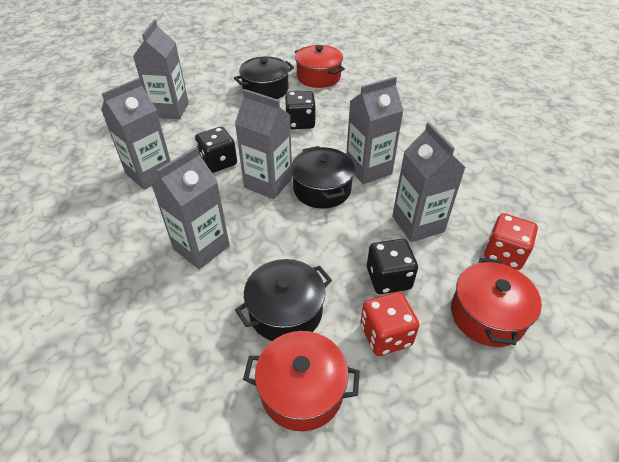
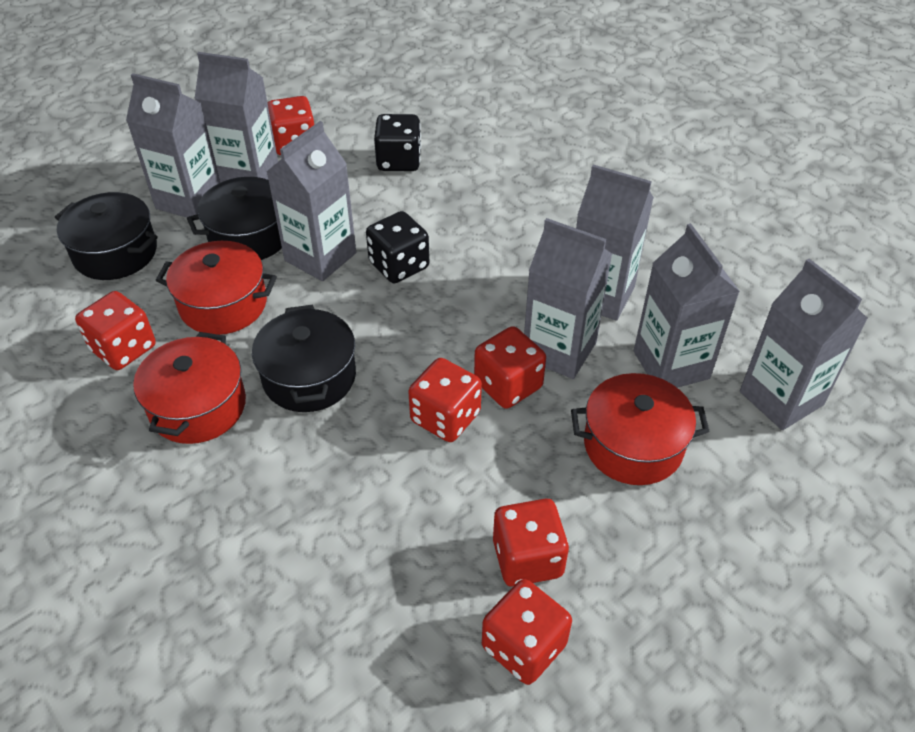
black dice: [195,127,237,173] [285,91,316,129] [367,239,418,294] = 3 -> [366,211,429,284] [374,114,421,171] = 2
grey carton: [101,78,171,190] [133,19,189,119] [152,146,230,269] [235,89,292,199] [346,77,404,184] [392,122,465,242] = 6 -> [126,73,220,218] [194,52,278,183] [267,121,356,281] [524,218,612,379] [576,164,654,321] [634,223,740,388] [740,259,868,430] = 7
red dice: [360,292,419,356] [484,213,538,270] = 2 -> [75,291,156,370] [268,96,314,155] [408,358,482,442] [474,326,546,409] [482,579,572,685] [493,499,569,587] = 6

